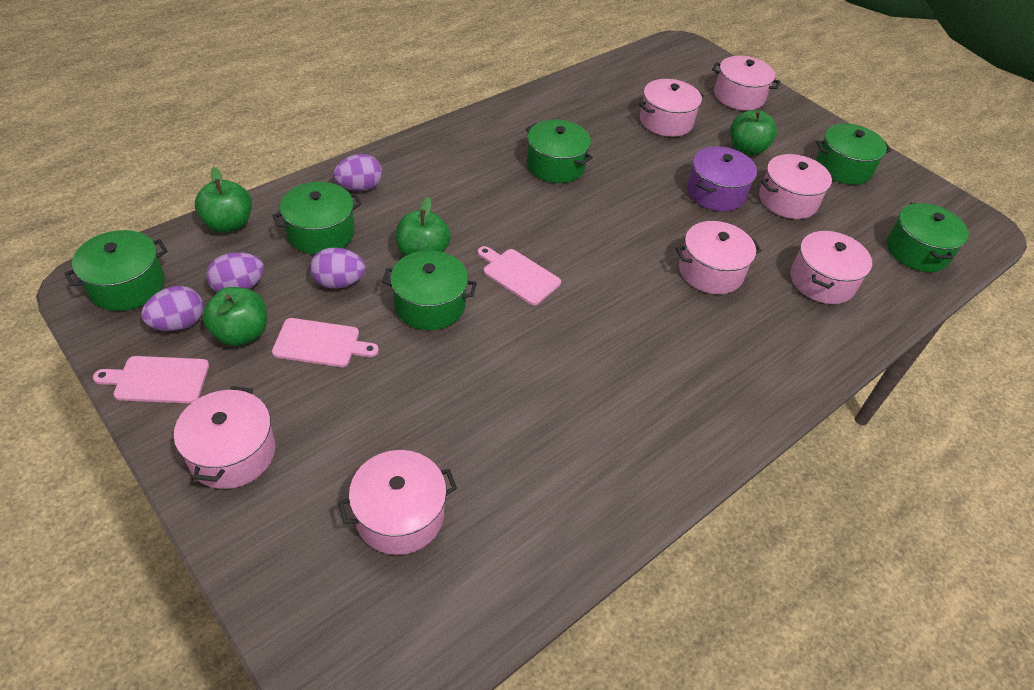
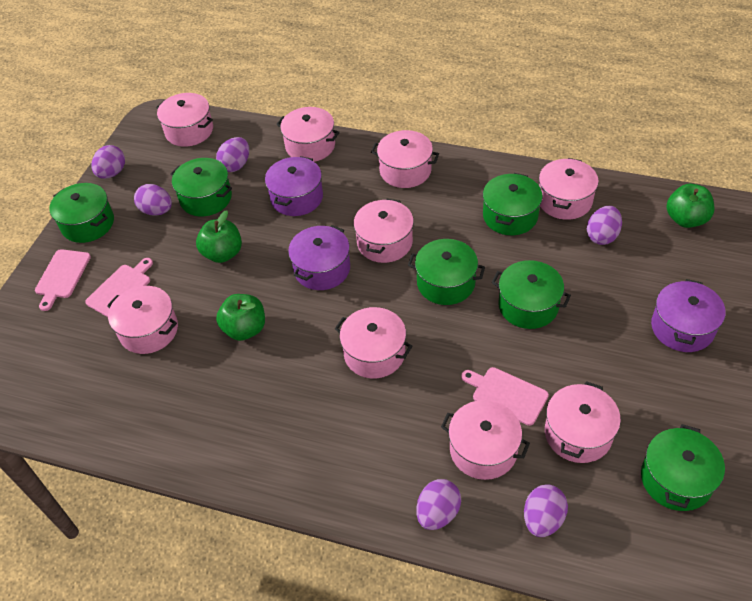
green apple: [195,167,252,233] [203,287,267,346] [396,197,451,256] [730,110,777,156] = 4 -> [196,210,242,263] [216,294,265,341] [667,184,714,228] = 3
pink pot: [174,386,275,489] [338,450,457,555] [639,79,704,137] [676,221,762,294] [712,56,780,111] [759,154,834,219] [791,231,872,304] = 7 -> [107,286,178,354] [156,93,213,147] [276,107,340,162] [335,307,413,379] [354,199,414,263] [371,130,439,188] [441,400,530,480] [539,158,599,220] [545,381,621,463] = 9
purple egg: [141,286,204,331] [206,252,264,292] [310,248,366,289] [333,154,382,191] = 4 -> [92,145,125,179] [134,184,172,216] [216,137,249,172] [416,479,461,530] [524,484,568,537] [587,206,622,245] = 6
purple pot: [687,146,757,212] = 1 -> [265,156,323,216] [288,225,350,290] [651,279,726,352] = 3

